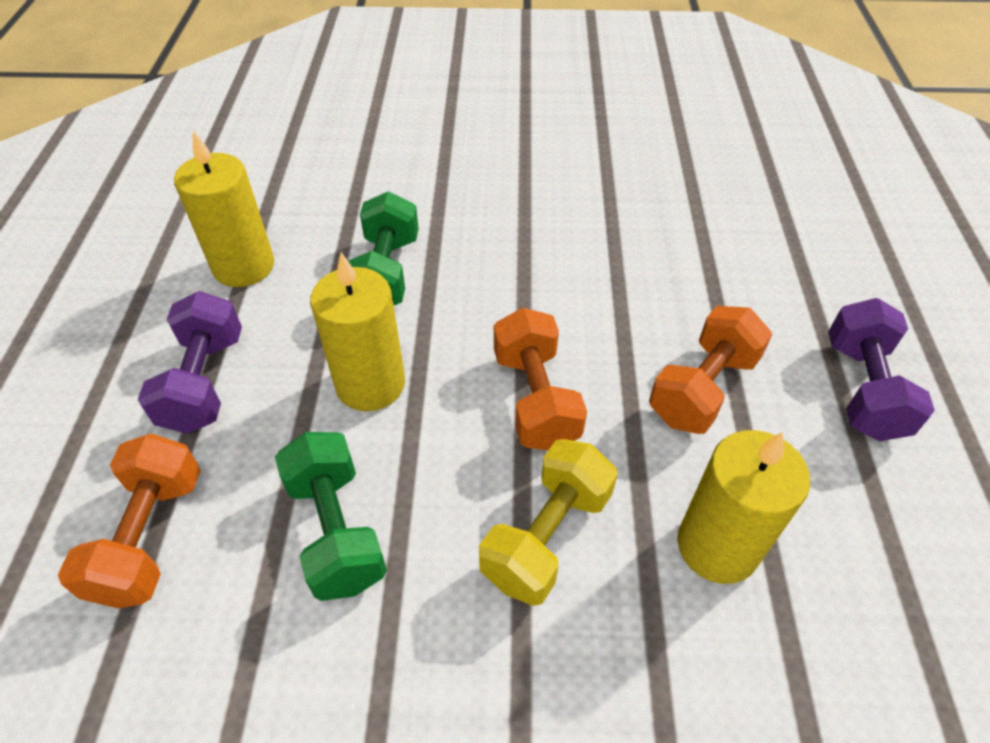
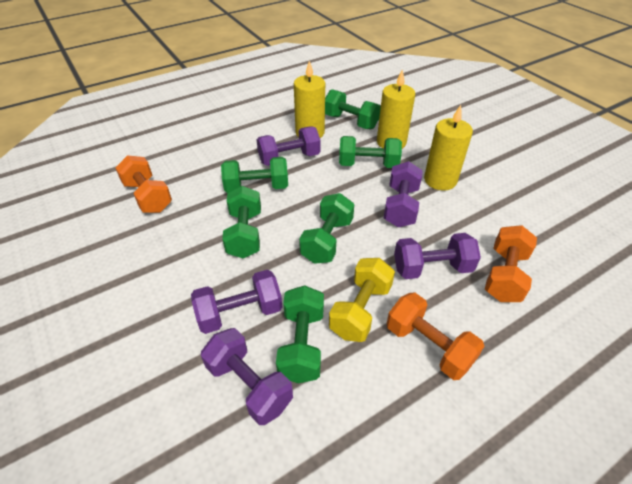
green dumbbell: [275,432,387,601] [348,192,419,305] = 2 -> [221,157,288,193] [222,186,261,258] [276,285,324,383] [299,193,354,264] [325,89,381,129] [339,136,402,168] = 6
purple dumbbell: [138,291,242,434] [828,298,935,441] = 2 -> [191,270,282,334] [201,328,293,425] [257,126,321,166] [384,161,423,227] [394,233,481,279] = 5

